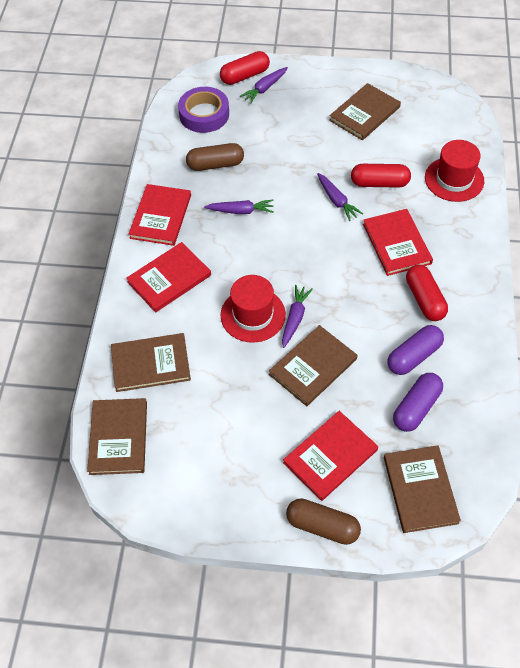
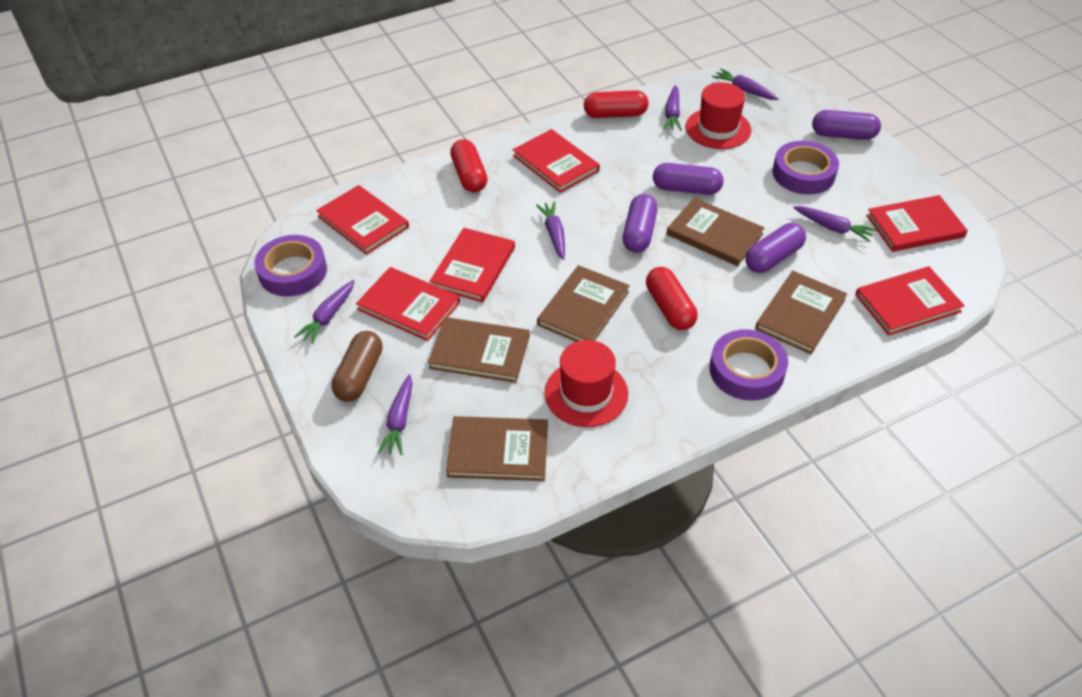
brown capsule: [186,143,244,171] [286,498,361,545] = 2 -> [331,331,382,402] = 1
purple capsule: [388,325,444,375] [393,373,443,432] = 2 -> [623,194,658,253] [653,163,724,195] [745,223,806,273] [812,110,881,140] = 4
purple carrot: [204,200,274,214] [240,67,288,104] [282,285,313,348] [317,173,363,221] = 4 -> [294,280,354,344] [378,374,412,455] [536,201,565,260] [663,85,682,131] [712,69,779,100] [793,206,877,242] = 6
purple tape: [178,87,229,133] = 1 -> [254,235,327,296] [709,329,788,401] [772,141,839,194] = 3
red book: [126,242,211,313] [129,184,191,246] [283,411,378,501] [363,209,433,276] = 4 -> [316,185,409,255] [356,267,460,341] [429,228,515,302] [513,129,600,193] [855,266,965,336] [866,195,968,252] = 6

